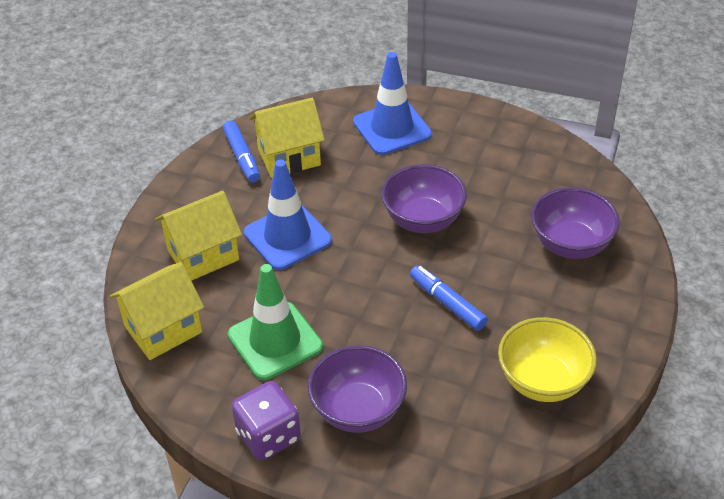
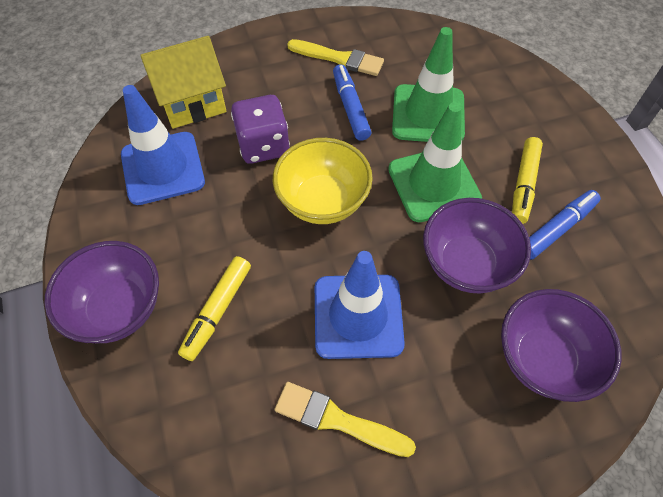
green traffic cone: [228,264,323,380] = 1 -> [388,102,482,222] [392,27,465,142] = 2
yellow brush: none = 0 -> [274,382,416,457] [287,39,384,76] = 2
yellow house: [110,262,204,360] [155,191,242,281] [249,98,325,178] = 3 -> [140,36,227,129] = 1
yellow marker: none = 0 -> [178,256,251,361] [512,137,543,224] = 2

